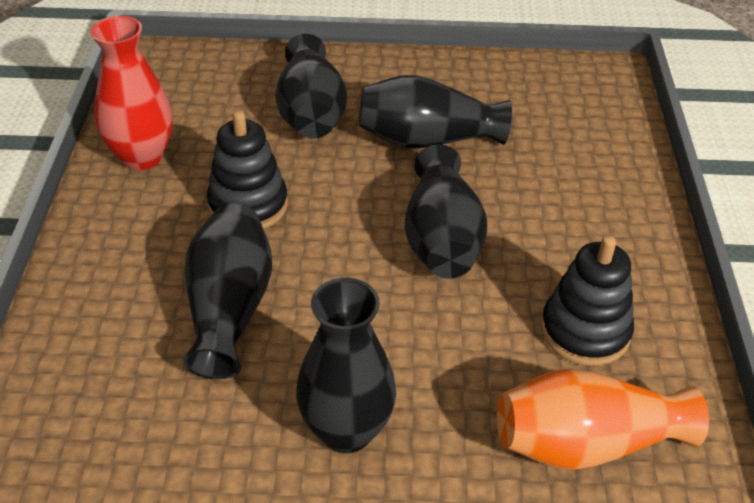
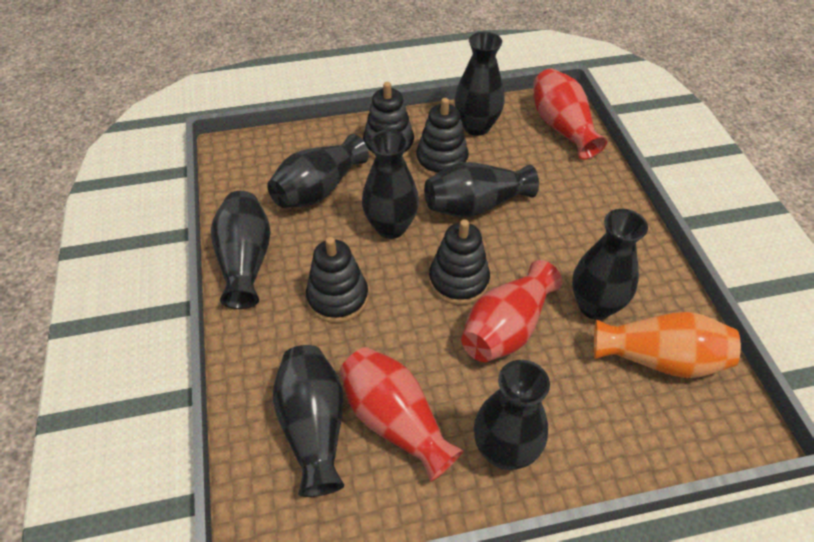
black stacking toy: [207,110,288,229] [541,236,634,366] = 2 -> [306,237,369,323] [363,82,414,159] [416,98,469,177] [429,219,490,305] = 4
black vase: [183,204,272,379] [275,34,347,139] [296,278,396,453] [359,75,512,148] [405,144,487,278] = 5 -> [211,191,271,309] [267,134,369,208] [273,345,344,497] [362,130,419,239] [424,162,539,217] [455,32,504,136] [474,360,550,470] [572,209,648,320] = 8
red vase: [90,16,173,170] = 1 -> [340,347,463,482] [461,260,562,362] [533,69,607,160] = 3

